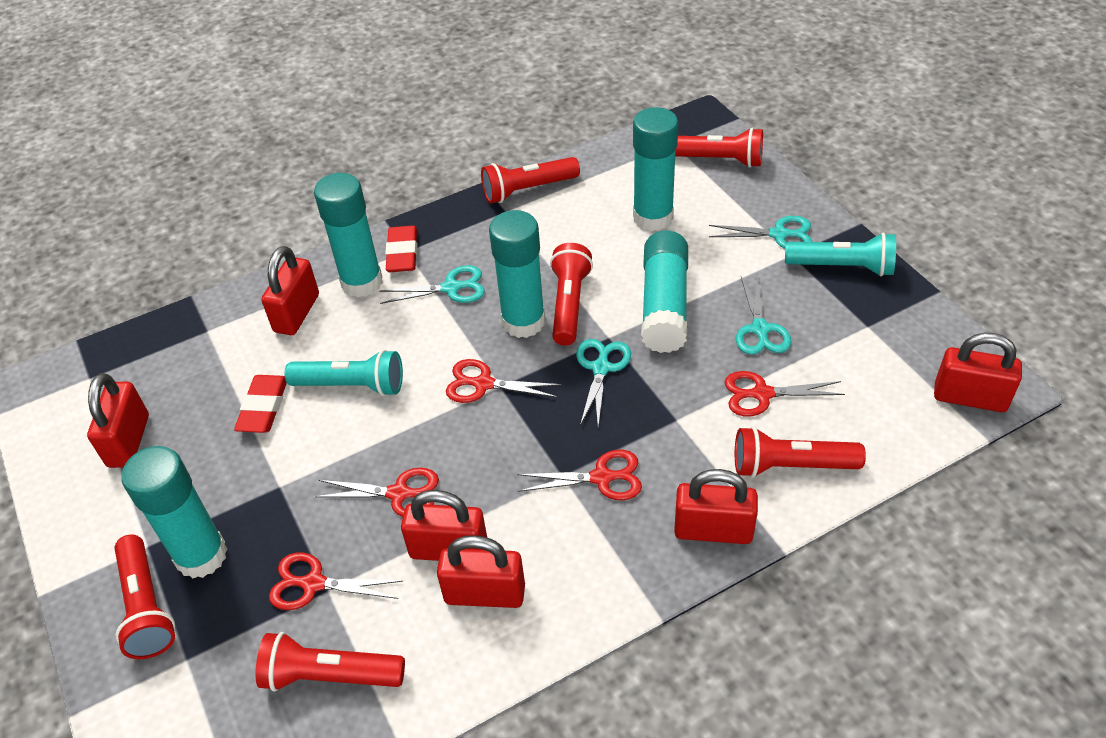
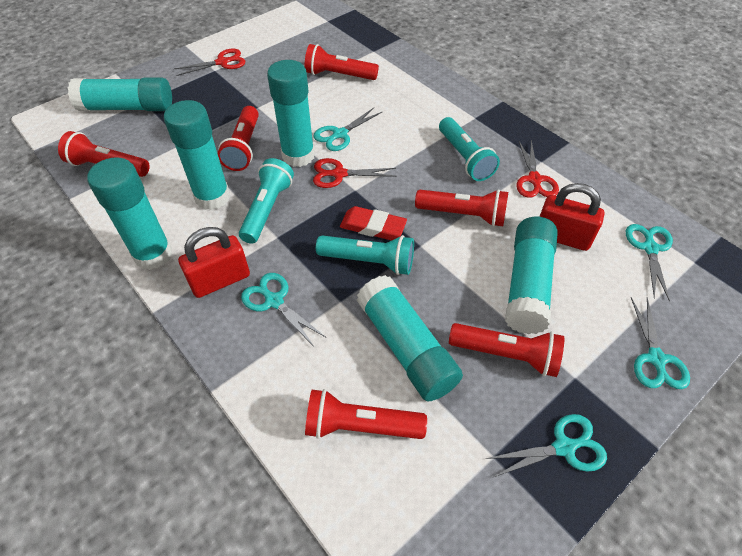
red eraser: [234,375,287,433] [385,226,418,272] = 2 -> [340,206,407,240] = 1
red padlock: [87,373,149,468] [261,246,319,335] [401,490,487,561] [437,535,525,608] [674,469,758,544] [934,333,1022,412] = 6 -> [178,227,250,298] [539,183,605,251] = 2
red scissors: [269,553,403,610] [315,467,439,517] [446,359,562,403] [517,450,642,500] [725,371,845,416] = 5 -> [174,49,245,76] [313,158,397,188] [517,140,559,198] = 3
turquoise flashlight: [284,350,403,396] [785,232,896,276] = 2 -> [239,158,294,244] [316,235,414,275] [439,117,500,181] = 3
turquoise glue stick: [122,446,228,579] [314,173,383,297] [489,210,545,338] [633,107,678,231] [641,230,688,353] = 5 -> [68,77,172,111] [87,158,172,270] [164,100,230,210] [267,60,315,167] [357,275,463,401] [505,217,558,334] = 6
turquoise scissors: [379,265,485,304] [576,339,631,427] [709,216,812,249] [736,275,791,355] = 4 -> [241,273,325,347] [313,108,382,151] [486,414,607,477] [626,224,673,301] [631,297,690,389] = 5

